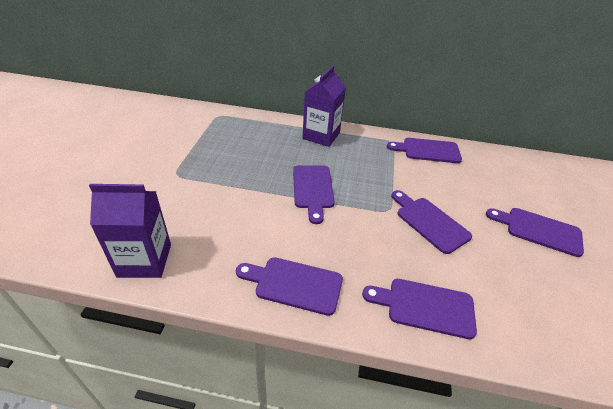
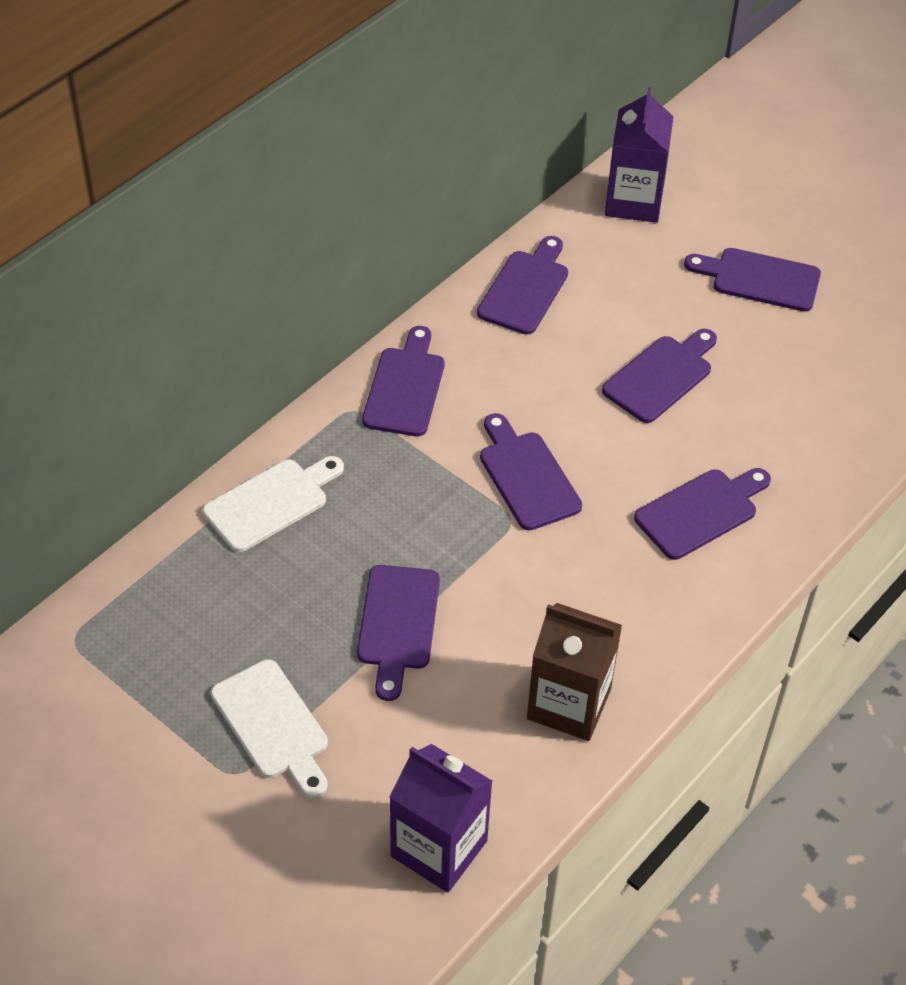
brown carton: none = 0 -> [527,603,622,741] = 1
purple cutting board: [236,257,343,316] [293,165,335,224] [362,279,477,339] [387,138,462,163] [391,190,472,254] [486,208,584,257] = 6 -> [357,565,440,701] [362,326,444,436] [477,236,568,335] [480,413,582,531] [602,329,717,423] [634,468,771,560] [684,248,821,312] = 7
white cutting board: none = 0 -> [203,456,344,552] [211,659,328,798] = 2

